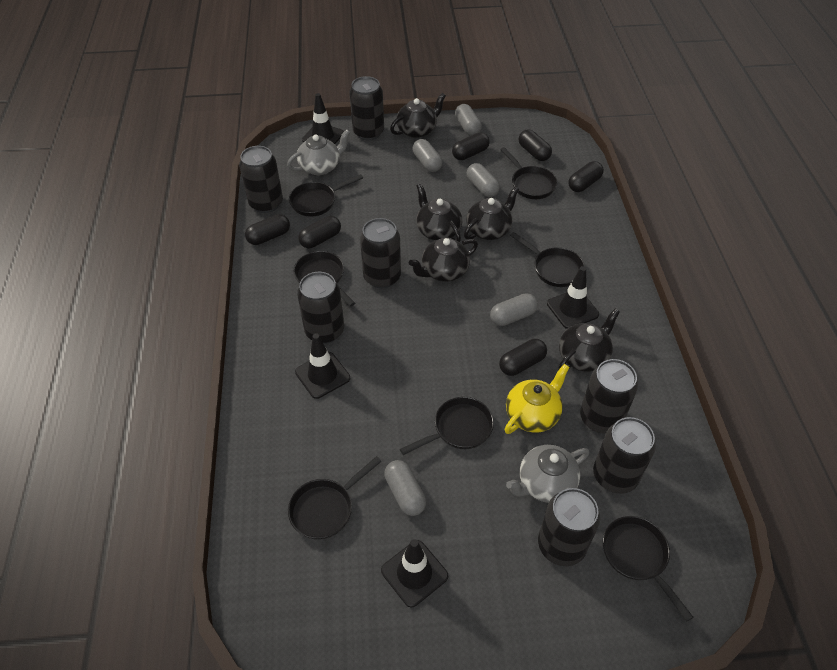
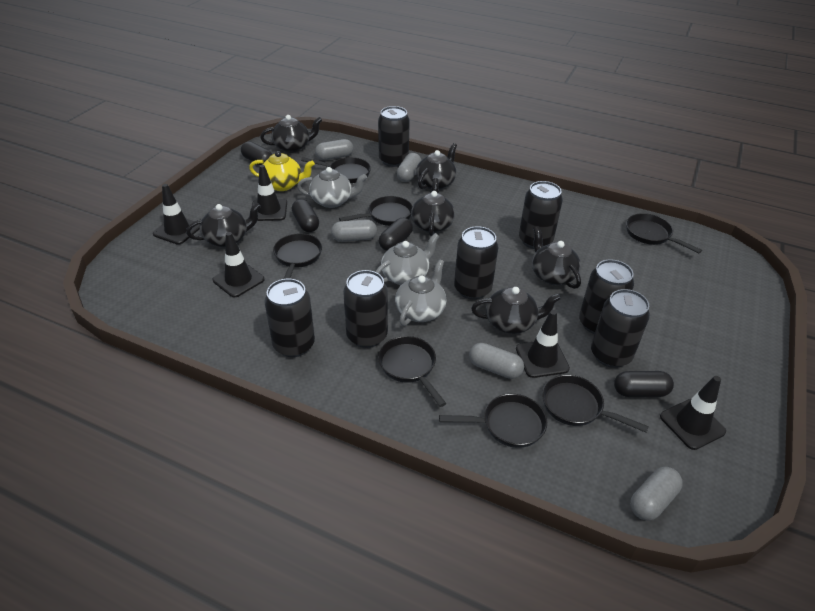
black capsule: [245,214,290,245] [298,216,341,248] [452,132,490,160] [499,339,547,376] [518,129,552,161] [568,161,604,192] = 6 -> [241,141,272,165] [292,199,319,232] [379,218,413,251] [614,371,674,397] = 4
black teapot: [390,93,446,138] [409,237,478,282] [416,184,462,242] [464,187,519,240] [558,309,620,372] = 5 -> [186,203,261,247] [260,115,322,153] [411,178,455,236] [416,143,457,190] [471,286,561,334] [532,226,581,289] = 6
black traffic cone: [295,334,350,399] [302,93,344,144] [381,539,448,607] [547,266,599,329] = 4 -> [153,184,200,245] [213,232,264,298] [252,165,287,221] [516,310,570,378] [660,376,726,450] = 5
grey teapot: [287,129,351,175] [506,445,589,503] = 2 -> [297,167,367,208] [375,233,439,285] [395,259,446,326] = 3

